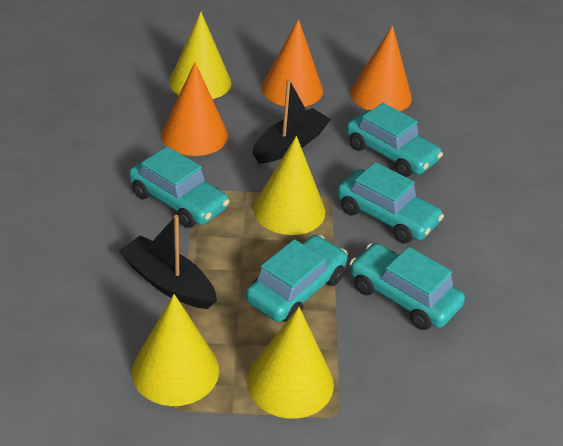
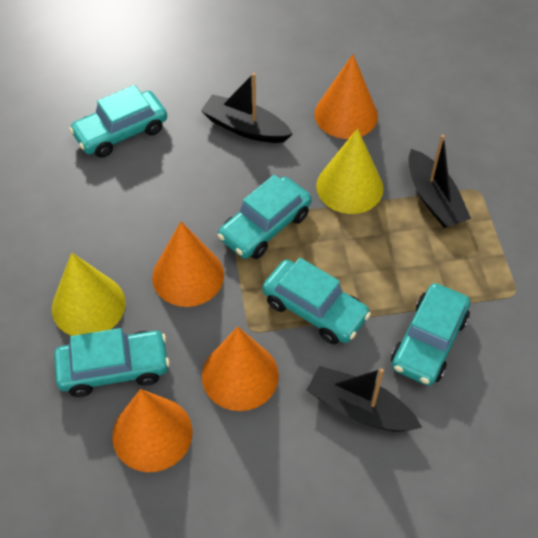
black boat: [119,215,217,309] [253,79,331,164] = 2 -> [201,73,293,143] [307,366,422,432] [409,134,471,228] = 3
orange cone: [161,62,228,156] [261,19,323,107] [350,25,412,111] = 3 -> [112,389,192,472] [152,221,224,307] [202,327,279,411] [315,54,378,139] = 4
yellow cone: [132,294,219,406] [169,12,231,99] [247,307,334,419] [253,136,325,235] = 4 -> [52,252,126,336] [316,128,384,214] = 2

